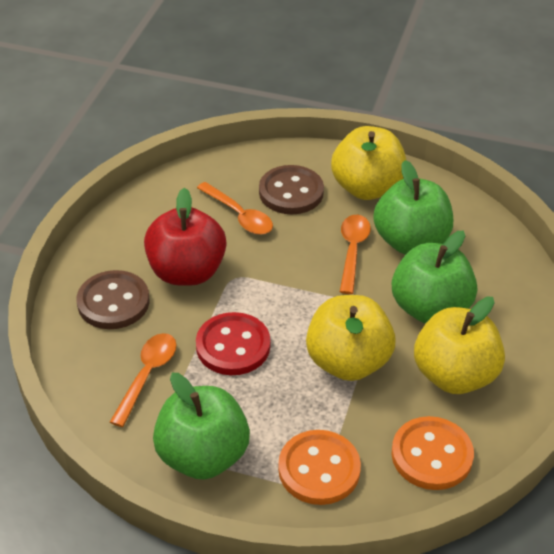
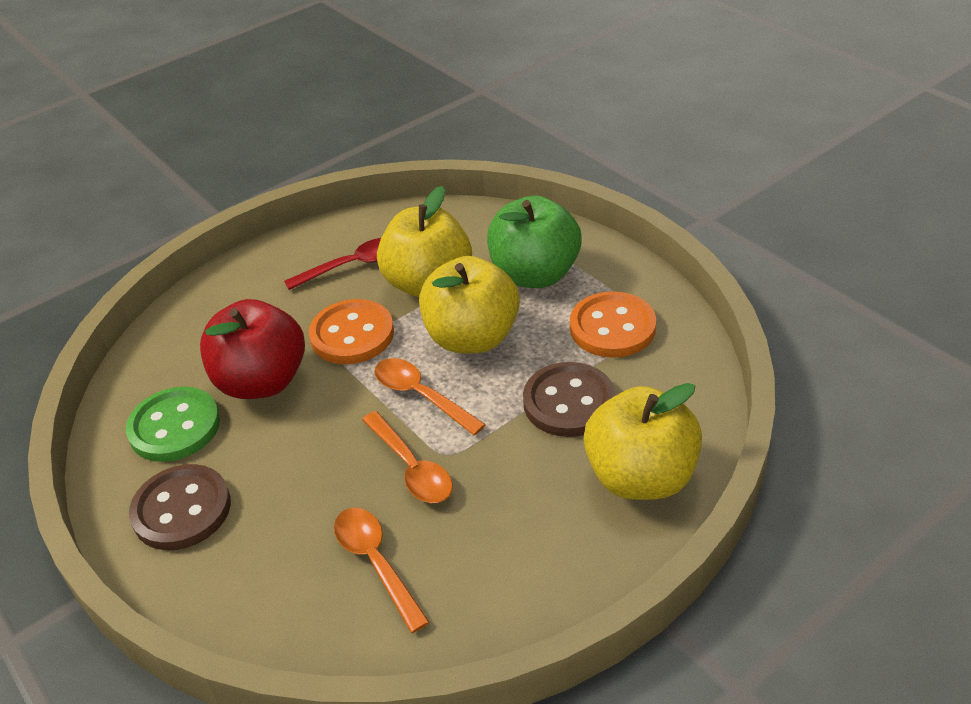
green apple: [153,373,250,480] [373,160,453,255] [392,231,477,324] = 3 -> [487,195,582,288] = 1
green button: none = 0 -> [126,387,220,462] = 1
red button: [196,312,270,375] = 1 -> none = 0
red spoon: none = 0 -> [284,238,381,290] = 1

